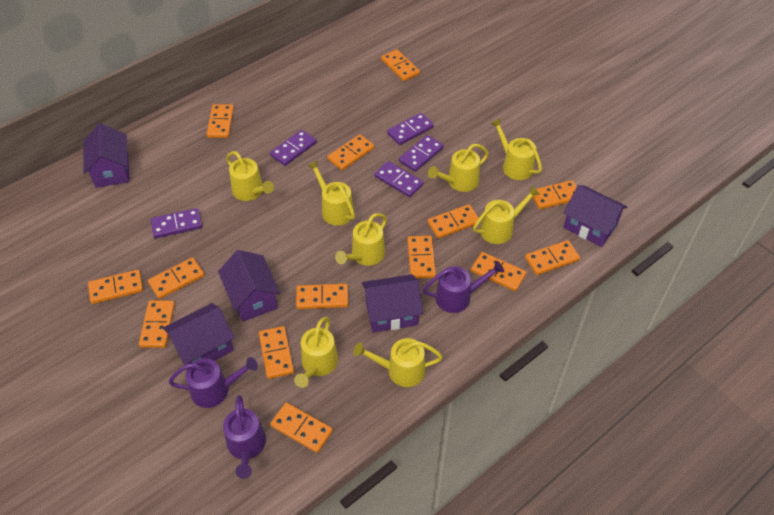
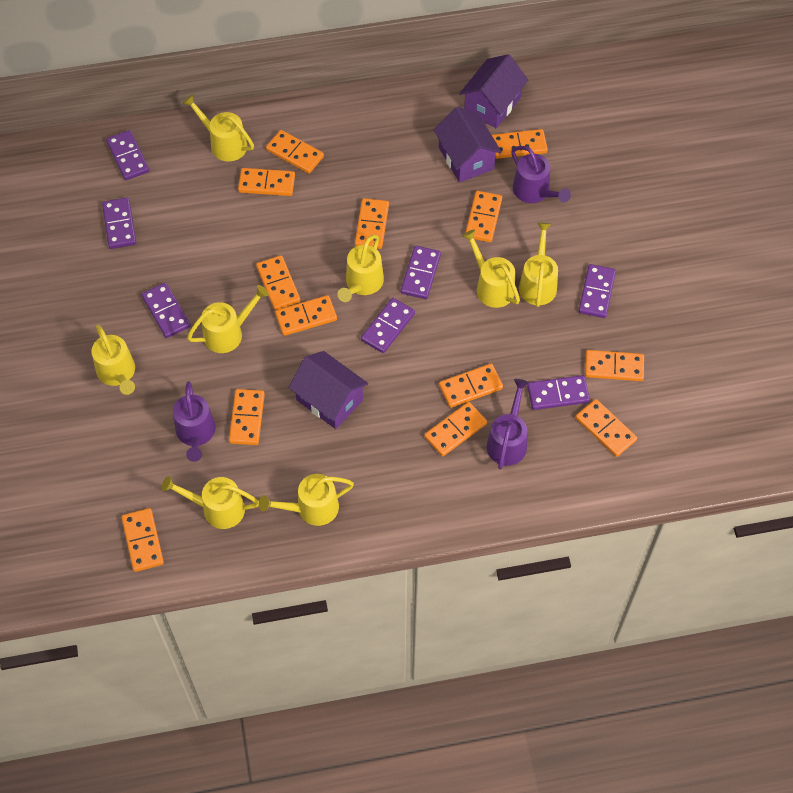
orange domino: [88,270,143,304] [139,300,175,348] [148,257,204,299] [207,104,234,138] [259,326,294,379] [270,402,333,453] [296,284,348,309] [328,134,374,170] [381,49,420,81] [407,236,436,278] [428,204,479,239] [471,252,526,291] [525,240,580,275] [532,180,577,210] = 14 -> [121,508,164,572] [229,389,265,445] [238,168,295,196] [256,255,300,310] [266,130,324,174] [275,295,337,336] [355,198,389,249] [424,402,487,456] [439,364,503,408] [465,191,502,242] [492,129,548,159] [576,399,637,457] [585,350,644,381] = 13
purple domino: [151,208,202,238] [270,130,316,166] [375,161,424,197] [387,113,434,145] [399,135,444,172] = 5 -> [102,197,137,249] [106,130,149,180] [141,283,191,338] [361,298,415,353] [401,246,441,299] [527,375,590,410] [578,264,616,318] = 7
purple house: [83,123,129,188] [163,303,234,365] [218,250,281,322] [362,274,423,332] [563,185,628,247] = 5 -> [289,351,368,429] [434,107,502,183] [459,54,528,128] = 3

